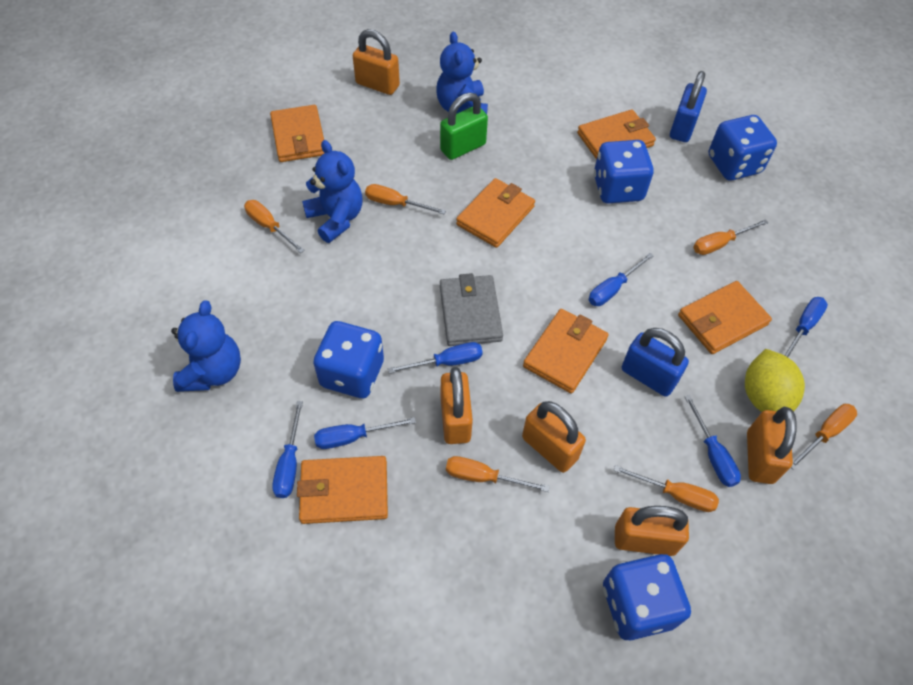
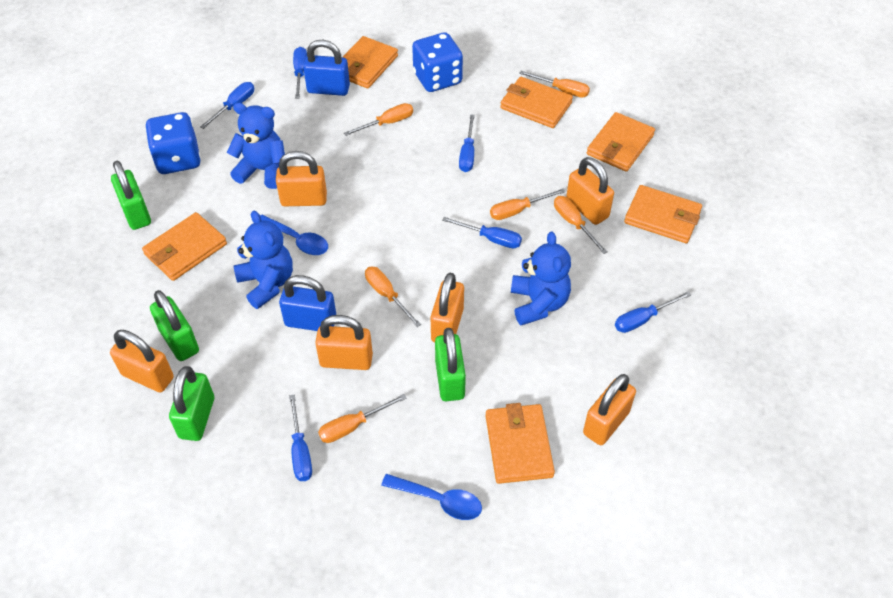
blue dice: [313,321,384,398] [594,140,654,204] [603,554,691,640] [709,115,777,180] = 4 -> [145,112,201,174] [412,33,463,92] = 2
blue spoon: none = 0 -> [260,214,328,255] [381,474,482,520] = 2
green padlock: [440,93,488,160] = 1 -> [111,161,151,230] [150,290,199,361] [169,366,214,441] [435,328,466,401] = 4
grey wallet: [440,273,503,346] = 1 -> none = 0
orange padlock: [353,29,400,95] [441,367,473,444] [522,401,586,473] [615,506,689,556] [747,407,797,484] = 5 -> [110,330,174,392] [276,151,327,206] [315,315,373,370] [431,273,464,342] [566,157,614,225] [583,374,636,445] = 6
yellow lemon: [745,349,805,412] = 1 -> none = 0

